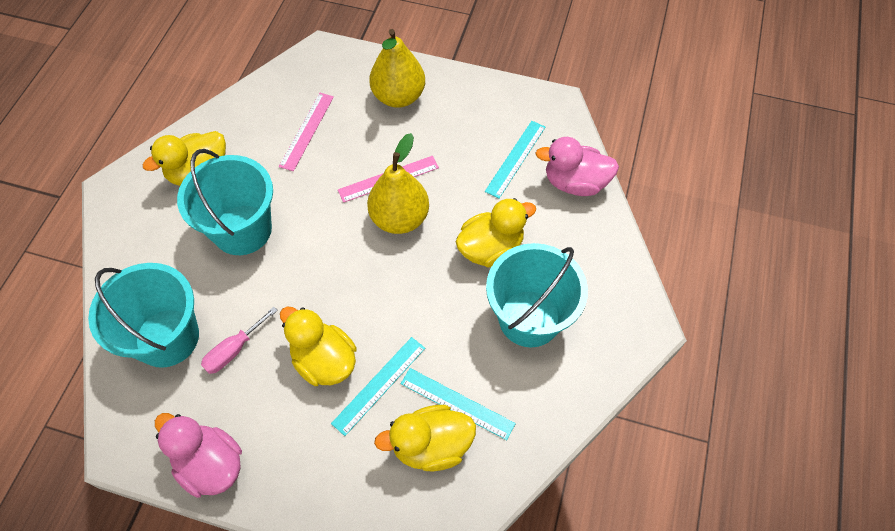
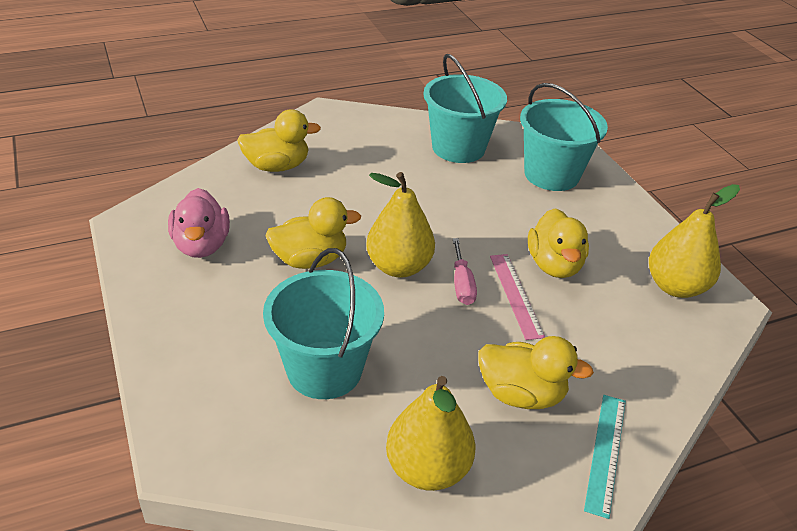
pink duck: [155,413,242,498] [535,137,619,196] = 2 -> [168,188,230,258] = 1
pink ruler: [279,93,334,171] [338,156,439,203] = 2 -> [490,254,545,340] = 1
turquoise ruler: [331,337,425,436] [401,368,516,440] [485,121,545,198] = 3 -> [584,395,626,519] = 1
yellow pear: [367,133,429,234] [369,29,425,108] = 2 -> [366,172,435,278] [386,376,476,491] [649,184,740,298] = 3

